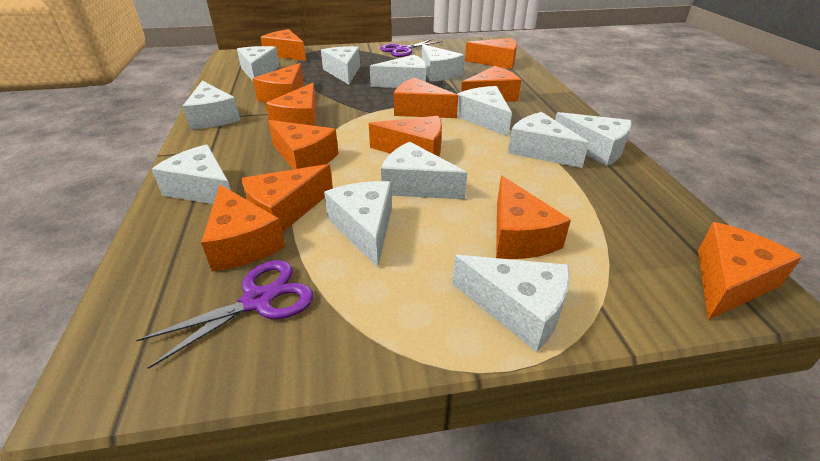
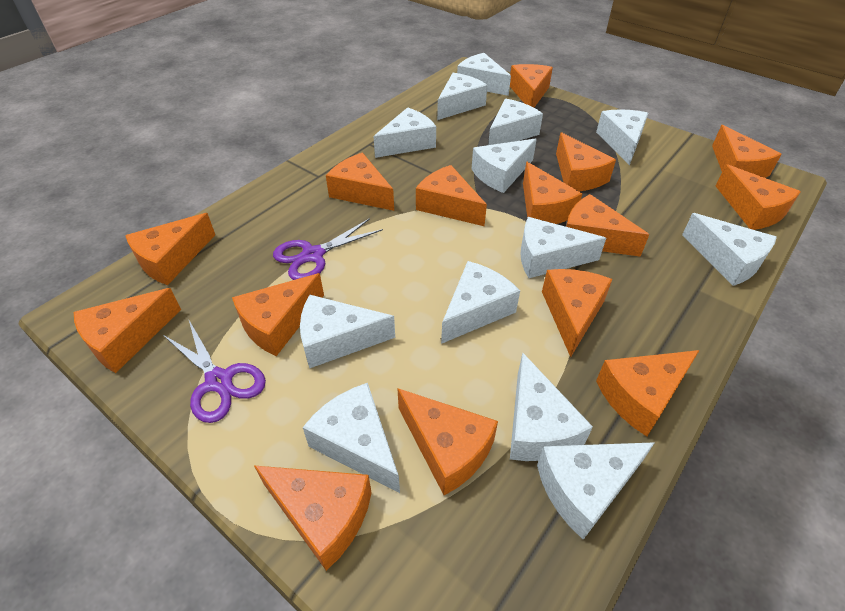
orange cheese: [201,185,285,271] [241,164,333,232] [253,63,304,103] [260,29,306,61] [265,83,316,126] [268,120,338,169] [369,116,442,157] [394,78,458,118] [461,66,521,102] [465,38,517,69] [496,176,571,259] [698,222,802,320] = 12 -> [74,288,181,373] [125,213,215,285] [232,273,324,356] [254,466,372,571] [326,153,394,211] [397,388,498,495] [416,165,487,226] [510,64,553,108] [523,162,582,224] [542,269,612,357] [556,132,616,191] [566,194,649,257] [596,350,700,437] [712,125,782,178] [716,164,801,230] = 15
white cheese: [152,144,231,204] [183,81,240,129] [237,46,279,81] [321,46,360,85] [324,181,392,267] [370,55,426,88] [381,142,467,199] [422,44,464,82] [452,255,570,352] [457,86,512,136] [508,112,589,168] [555,112,632,166] = 12 -> [300,295,395,368] [303,383,400,493] [373,107,436,158] [437,73,488,120] [441,261,520,344] [457,53,511,96] [472,138,537,193] [488,99,543,145] [510,353,593,461] [520,217,606,278] [537,442,655,540] [596,109,648,165] [682,213,777,286] = 13

